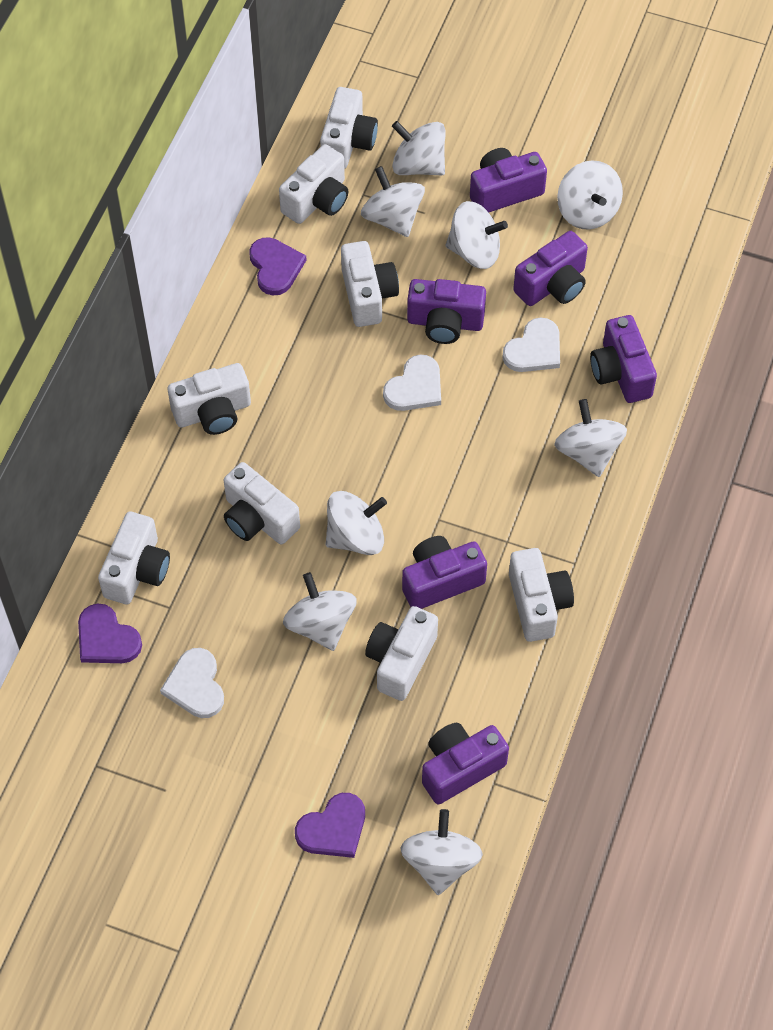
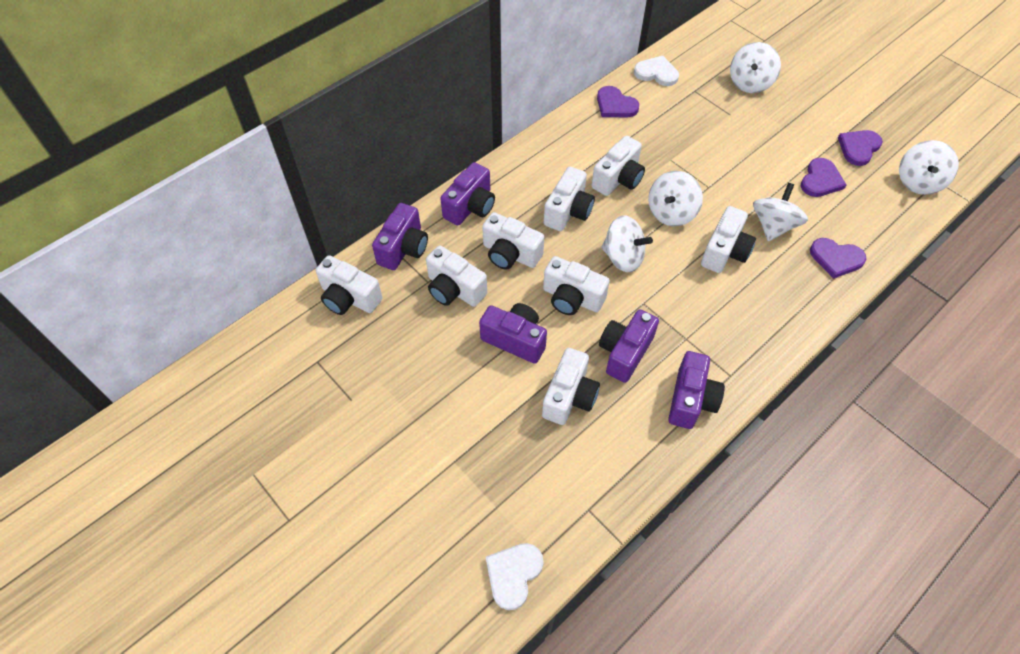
purple camera: [402,536,487,609] [407,279,486,344] [422,723,509,805] [470,148,547,212] [513,231,588,306] [590,315,657,403] = 6 -> [372,203,428,270] [440,162,495,225] [479,303,547,364] [599,309,659,383] [668,351,725,429] = 5
purple heart: [78,604,142,663] [249,237,306,295] [295,793,365,858] = 3 -> [597,86,639,117] [801,158,846,197] [810,238,866,279] [838,130,883,166] = 4
white heart: [160,648,224,718] [383,355,441,411] [502,318,560,372] = 3 -> [486,543,544,610] [634,56,679,86] = 2
white spinning top: [283,572,357,651] [326,491,387,555] [361,166,425,237] [392,121,446,175] [400,809,483,895] [446,201,508,269] [554,399,627,477] [557,160,623,230] = 8 -> [601,215,653,272] [648,171,703,226] [730,42,781,93] [753,183,808,241] [899,140,959,195] = 5

